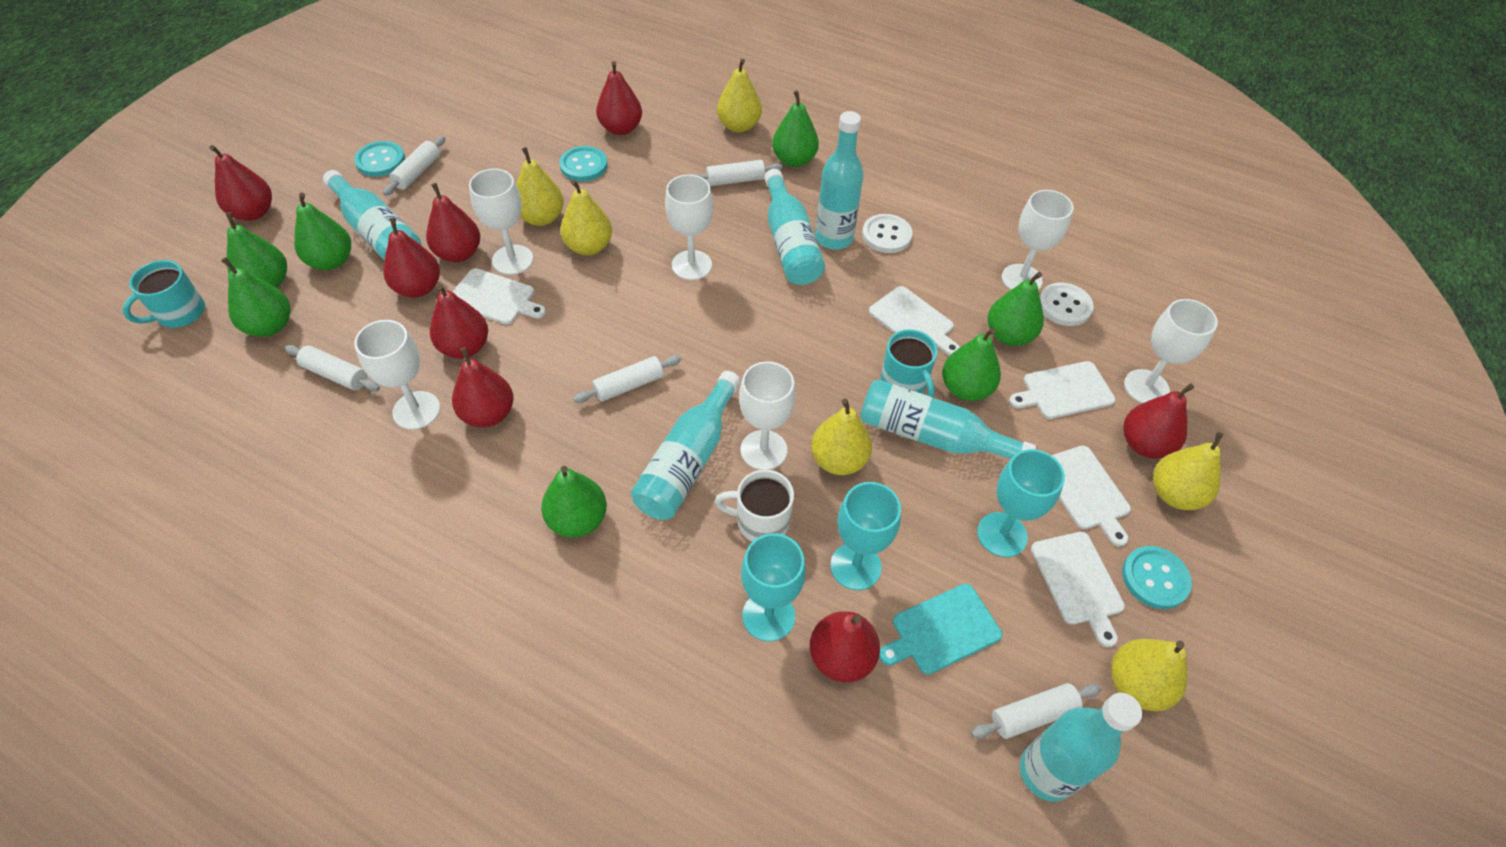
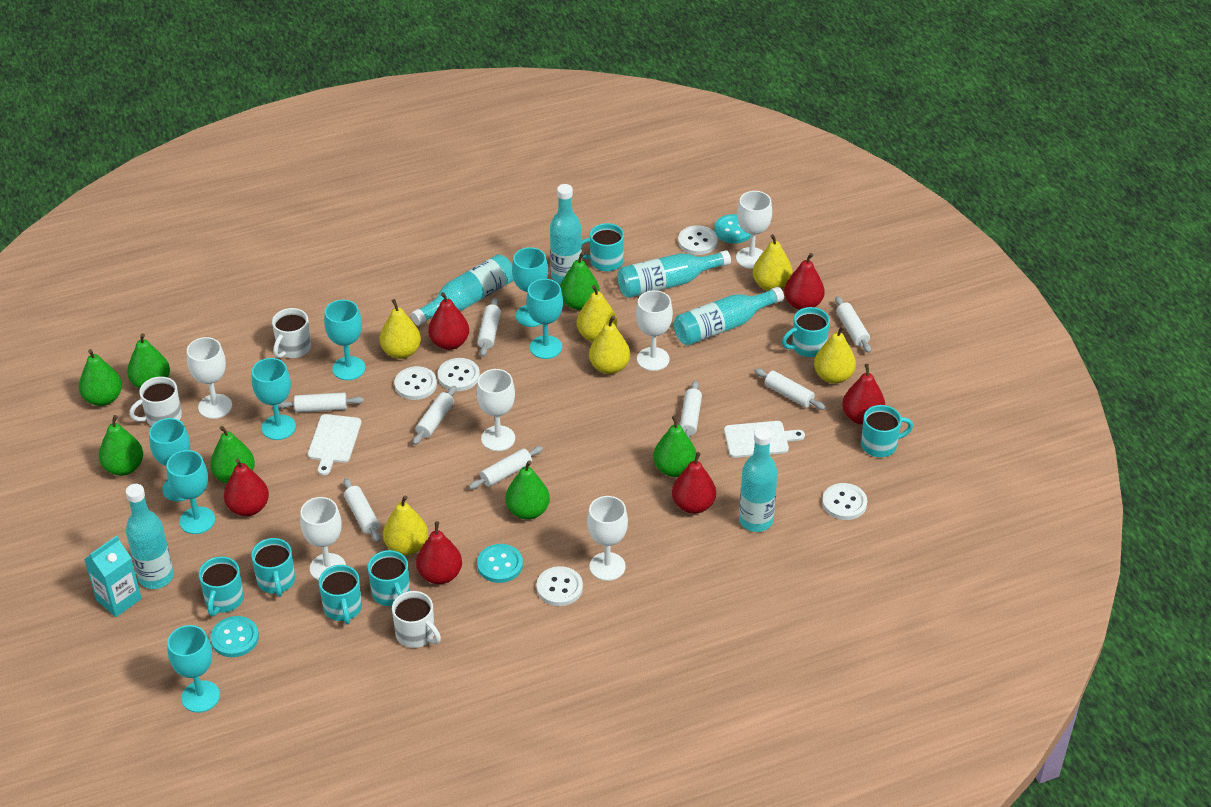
red pear: [209,145,272,221] [383,217,440,298] [426,183,480,262] [430,284,488,358] [452,347,514,428] [596,61,642,135] [810,611,880,682] [1123,383,1194,458] = 8 -> [224,459,269,516] [416,521,462,584] [428,292,469,350] [672,452,716,514] [784,253,825,310] [842,364,885,425] = 6
turquoise carton: none = 0 -> [84,536,142,617] = 1
turquoise cutting board: [879,584,1002,675] = 1 -> none = 0
turquoise goblet: [741,533,806,641] [830,482,901,590] [977,449,1065,557] = 3 -> [149,418,190,501] [167,450,215,534] [167,625,220,713] [252,358,296,440] [324,300,365,380] [512,247,548,327] [526,279,563,359] = 7
turquoise mug: [122,260,205,328] [881,329,938,397] = 2 -> [199,556,244,616] [251,538,295,597] [319,565,362,624] [368,550,410,606] [581,223,624,271] [782,307,830,357] [861,405,913,457] = 7
white button: [862,214,913,253] [1040,283,1094,326] = 2 -> [394,366,437,400] [438,358,480,391] [536,566,583,606] [678,225,718,255] [822,483,867,520] = 5
white cutting board: [453,268,546,324] [869,286,960,356] [1009,361,1116,419] [1031,532,1125,647] [1051,446,1131,547] = 5 -> [308,414,361,475] [724,421,805,458] = 2
white mug: [715,469,794,542] = 1 -> [129,377,182,426] [272,308,311,358] [392,591,441,648] = 3
white rolling pin: [285,345,380,391] [383,136,445,196] [573,355,681,403] [692,160,783,186] [971,683,1102,739] = 5 -> [278,393,364,413] [344,478,380,542] [413,386,457,445] [469,446,543,489] [477,297,501,357] [680,381,702,439] [754,368,826,410] [835,296,871,353] = 8

